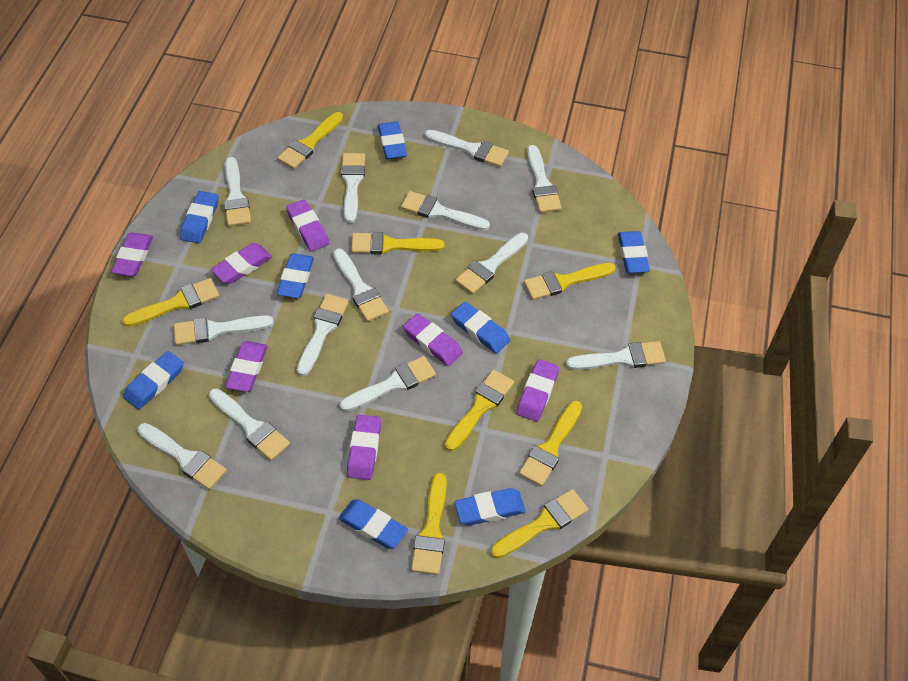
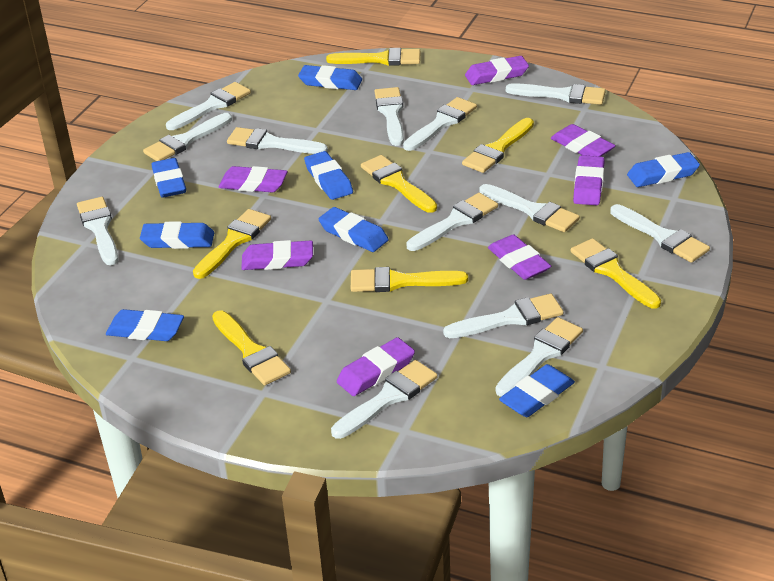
yellow brush: [122,278,220,327] [277,112,343,169] [351,232,445,254] [411,473,447,575] [445,370,514,451] [491,489,588,558] [519,401,582,486] [524,263,616,300] = 8 -> [193,209,271,279] [212,310,291,385] [326,48,421,66] [351,267,468,292] [361,155,437,213] [462,118,534,173] [571,238,661,309] = 7

